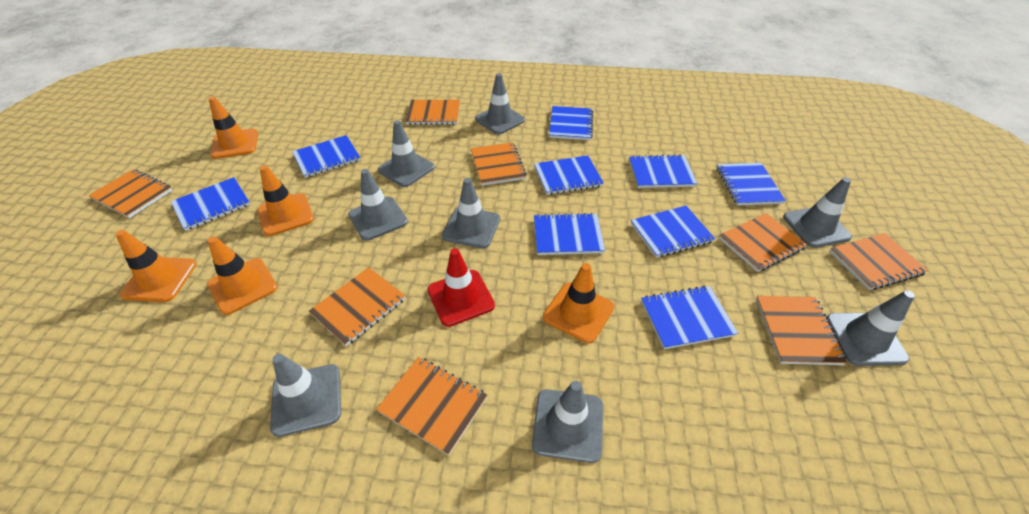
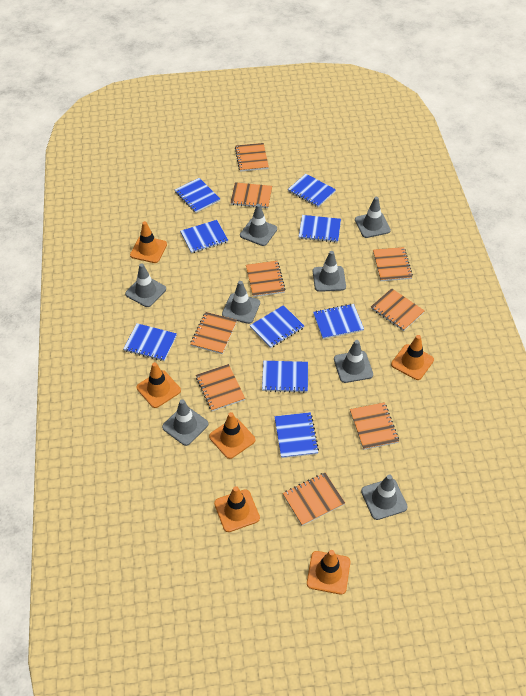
orange notebook: [88,169,173,218] [309,267,406,346] [376,357,488,456] [405,100,460,125] [471,142,527,186] [719,213,807,272] [756,296,847,365] [829,233,928,290] = 8 -> [191,312,237,354] [196,364,245,411] [230,182,272,208] [235,143,269,172] [246,261,285,297] [283,473,345,526] [350,402,399,450] [371,288,425,331] [373,247,413,281] = 9
orange traffic cone: [115,230,197,302] [207,236,278,315] [209,97,258,159] [258,165,314,236] [543,263,614,344] = 5 -> [130,221,167,263] [137,362,181,408] [209,412,255,459] [214,486,260,532] [307,550,350,595] [391,335,434,380] = 6
red traffic cone: [428,248,495,327] = 1 -> none = 0

